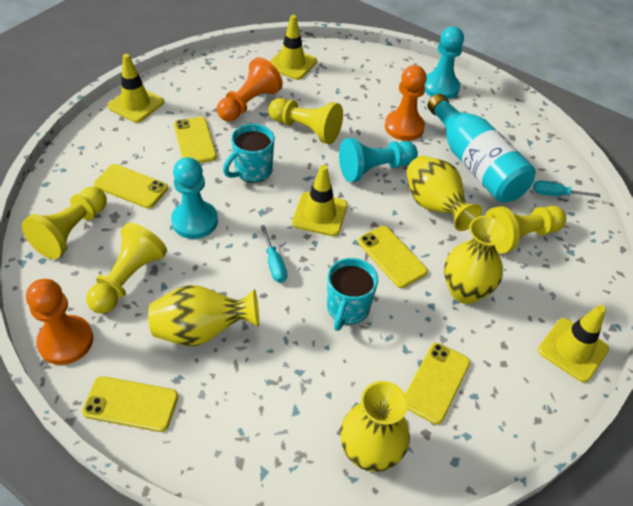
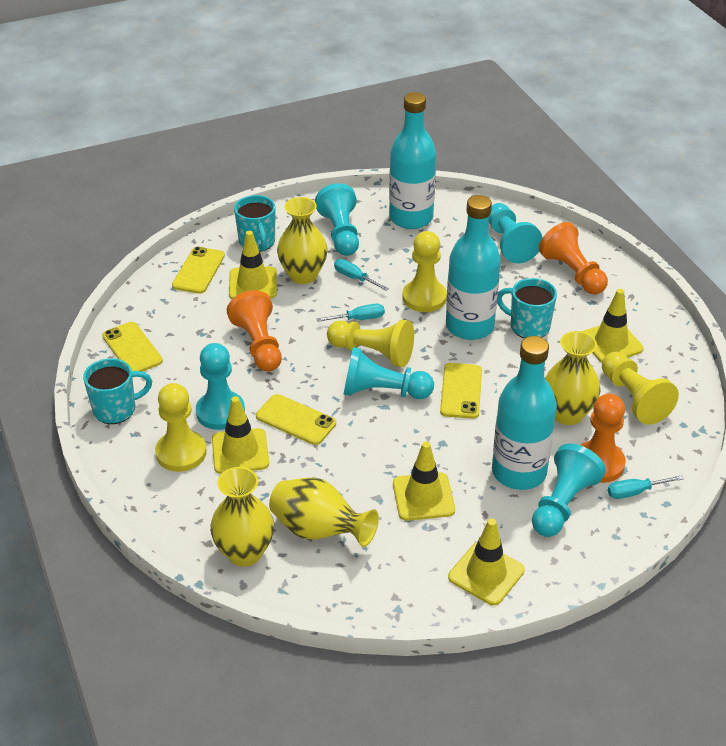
turquoise bottle: [427,94,536,202] = 1 -> [389,92,436,229] [446,195,501,340] [492,336,557,490] = 3
turquoise mug: [223,124,274,183] [327,258,378,331] = 2 -> [83,358,152,424] [234,195,275,252] [497,278,557,338] = 3
turquoise pawn: [171,157,218,239] [339,138,418,182] [425,27,464,99] = 3 -> [196,343,245,430] [315,183,359,256] [344,347,434,399] [489,203,542,263] [532,443,606,537] = 5
turquoise screwdriver: [261,225,287,283] [533,180,600,197] = 2 -> [317,304,385,322] [334,259,389,291] [608,475,684,499] = 3
yellow phone: [82,376,178,432] [94,164,168,208] [174,117,217,163] [358,226,428,288] [405,343,470,424] = 5 -> [102,322,163,372] [172,247,225,294] [256,394,336,445] [440,363,482,419] = 4
yellow traffic cone: [107,54,164,123] [270,15,317,80] [292,165,348,236] [538,305,609,382] = 4 -> [212,396,269,474] [229,231,277,299] [393,442,455,521] [448,518,525,606] [581,289,644,363] = 5

